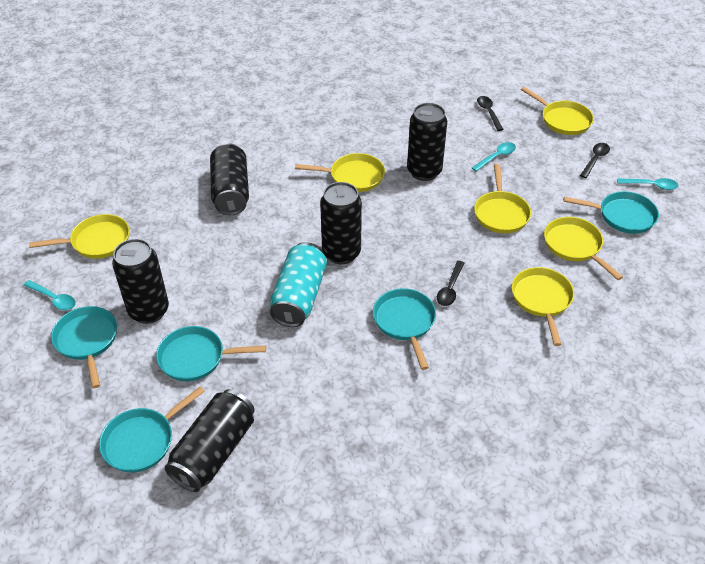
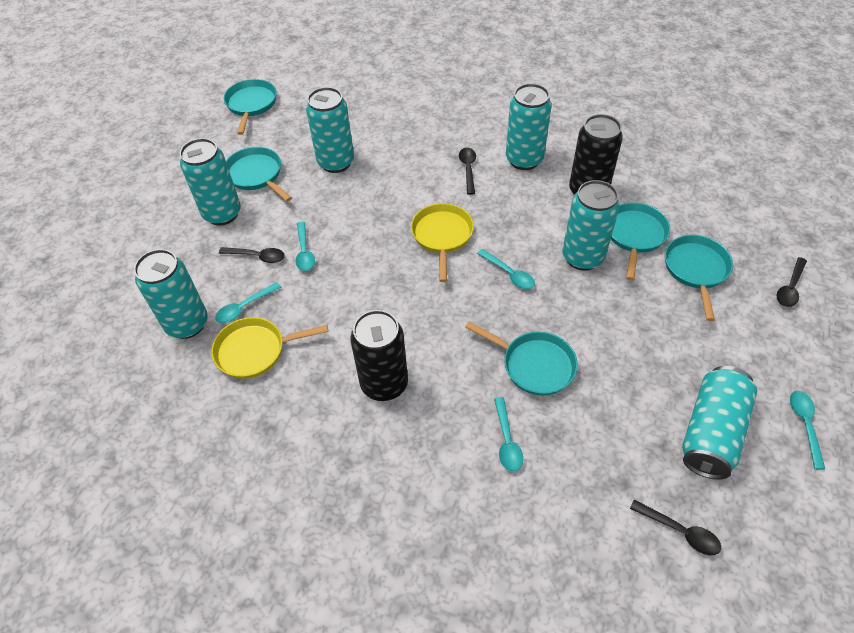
black can: [112,239,169,324] [165,389,255,492] [210,143,249,215] [320,182,362,264] [407,103,447,181] = 5 -> [350,310,408,401] [569,114,623,195] = 2
black spoon: [437,261,465,306] [477,96,504,131] [580,143,610,178] = 3 -> [219,247,285,263] [459,148,476,195] [630,500,721,555] [777,257,807,307] = 4
turquoise can: [270,242,327,327] = 1 -> [134,249,208,339] [180,138,241,226] [306,87,354,173] [506,83,552,170] [562,180,620,271] [682,366,757,480] = 6
turquoise spoon: [24,280,76,310] [472,142,516,171] [617,178,679,190] = 3 -> [215,282,281,323] [296,222,315,271] [477,249,535,289] [494,397,523,472] [790,391,825,470] = 5
yellow pan: [29,214,130,259] [295,153,385,192] [474,164,531,233] [512,267,574,346] [521,87,594,135] [544,217,623,280] = 6 -> [211,317,328,379] [411,203,474,282] = 2

